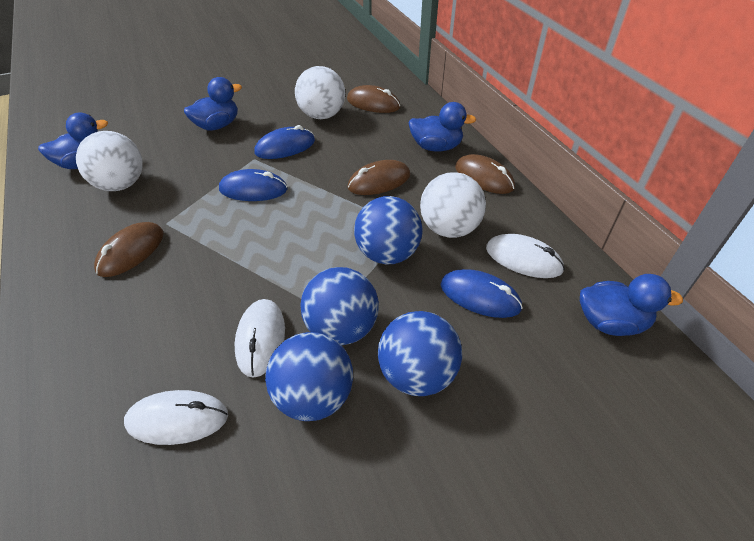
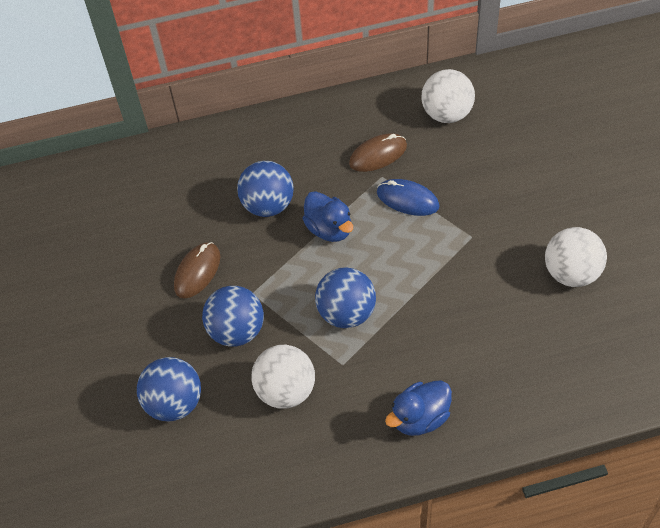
blue duck: [38,112,108,169] [184,77,242,131] [408,102,476,152] [580,274,683,336] = 4 -> [303,191,353,242] [385,380,452,436] = 2
blue mouse: [219,169,288,201] [254,125,315,159] [441,269,523,318] = 3 -> [377,179,440,216] = 1
brown mouse: [94,222,163,277] [347,85,400,113] [347,160,410,195] [455,154,515,194] = 4 -> [174,242,220,298] [349,133,407,172] = 2
white mouse: [124,390,228,445] [234,299,285,378] [486,234,565,278] = 3 -> none = 0

